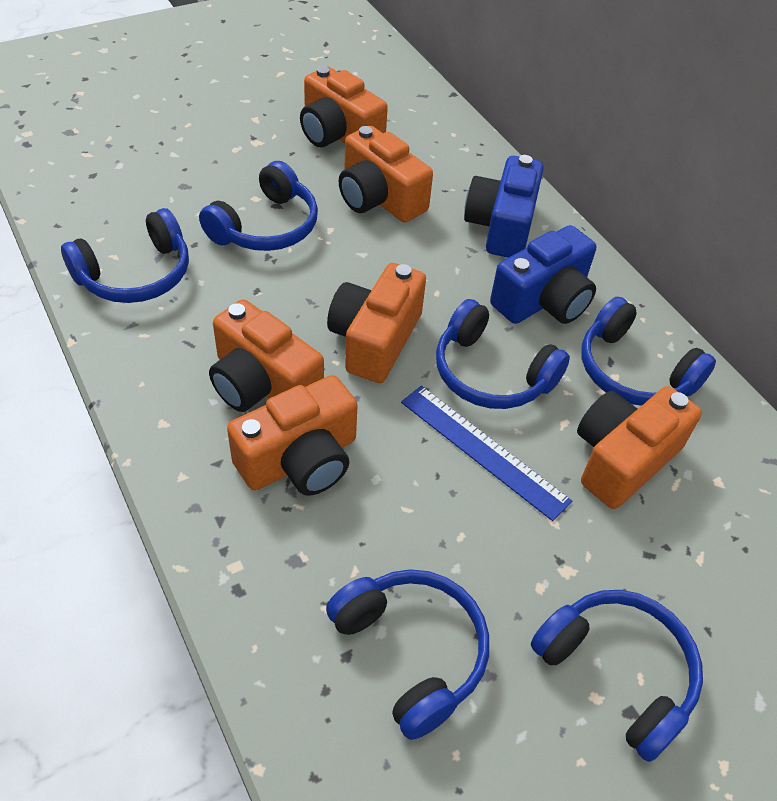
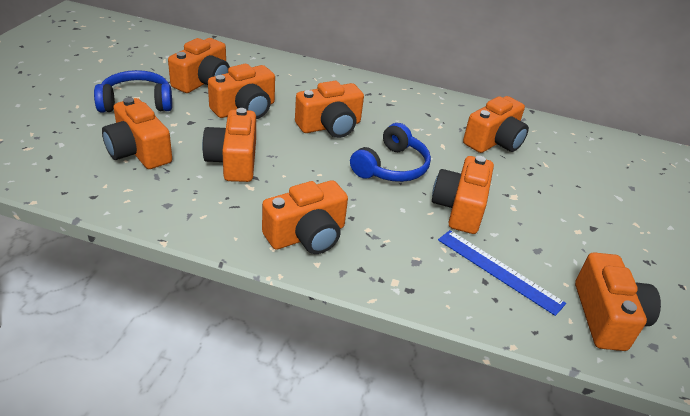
blue camera: [464,155,544,258] [490,225,596,324] = 2 -> none = 0
blue headphones: [61,208,189,303] [199,161,318,251] [326,569,489,740] [436,299,570,409] [530,590,703,762] [581,297,716,406] = 6 -> [94,70,172,113] [350,123,431,182] = 2
orange camera: [209,299,324,412] [227,375,358,496] [300,66,388,147] [327,263,426,383] [339,126,433,222] [577,386,702,509] = 6 -> [102,97,172,169] [168,38,230,93] [202,108,256,182] [208,64,275,119] [262,180,348,254] [295,81,364,138] [432,156,494,234] [463,96,529,153] [575,252,661,351] = 9

